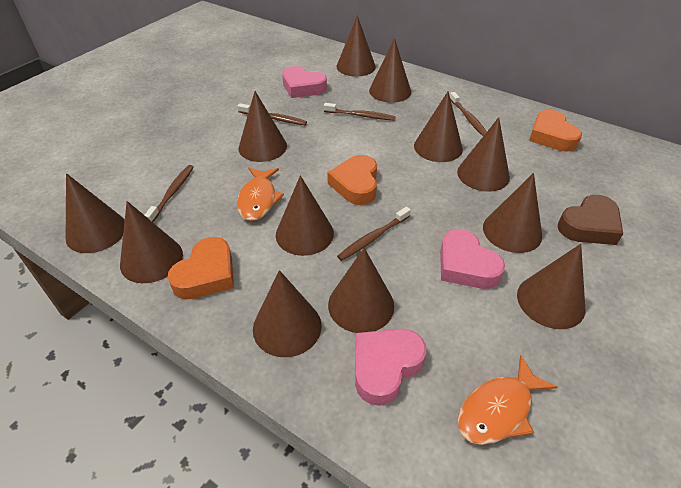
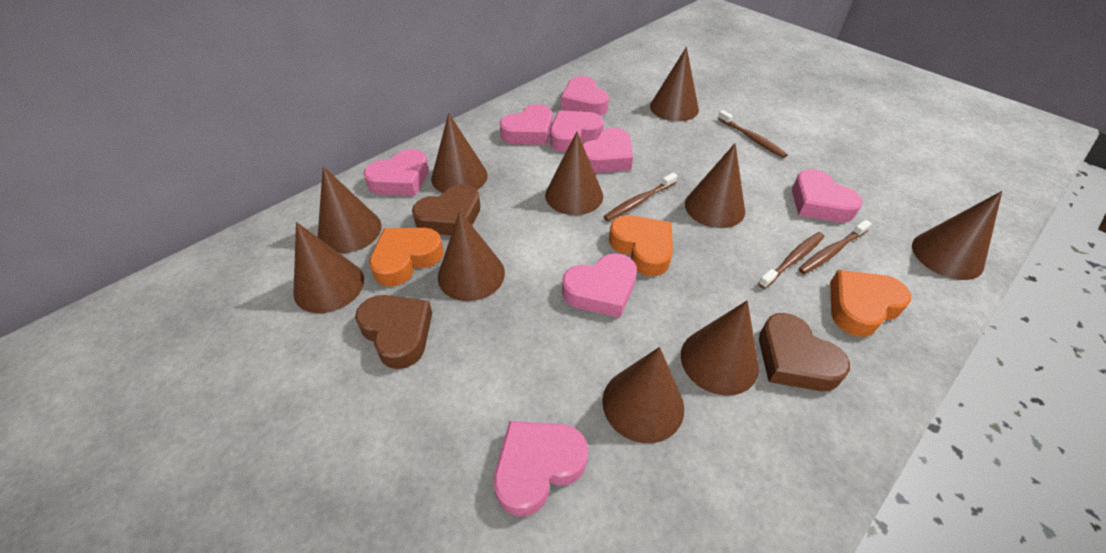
brown cone: [66,173,125,253] [120,201,183,283] [238,91,287,162] [253,270,322,357] [276,175,334,256] [328,248,394,333] [336,15,376,77] [369,38,411,103] [414,91,463,162] [457,117,510,192] [483,173,542,253] [517,244,585,329] = 12 -> [293,222,364,313] [318,166,381,253] [431,113,488,193] [438,211,505,301] [545,131,603,215] [603,347,684,443] [650,47,699,121] [681,300,759,396] [685,143,745,228] [912,191,1002,280] = 10
brown heart: [558,195,623,245] = 1 -> [355,295,432,369] [412,184,480,235] [759,313,850,391] = 3
brown toothbrush: [145,165,194,222] [238,103,307,125] [324,103,396,121] [337,207,411,261] [450,92,487,136] = 5 -> [603,173,678,221] [718,110,788,158] [758,232,825,289] [798,220,872,274] = 4
orange fish: [237,167,284,221] [457,356,557,445] = 2 -> none = 0
pink heart: [282,66,327,98] [355,329,426,406] [440,229,505,289] = 3 -> [363,149,429,196] [494,421,588,517] [500,104,552,145] [550,110,604,152] [561,76,609,116] [562,253,637,318] [583,128,633,173] [792,169,863,222] = 8

